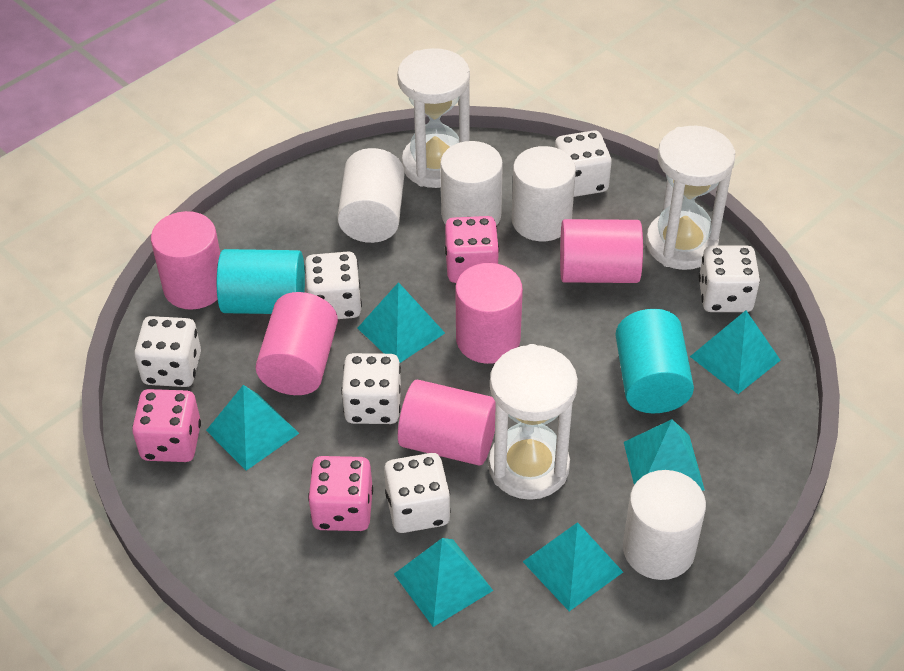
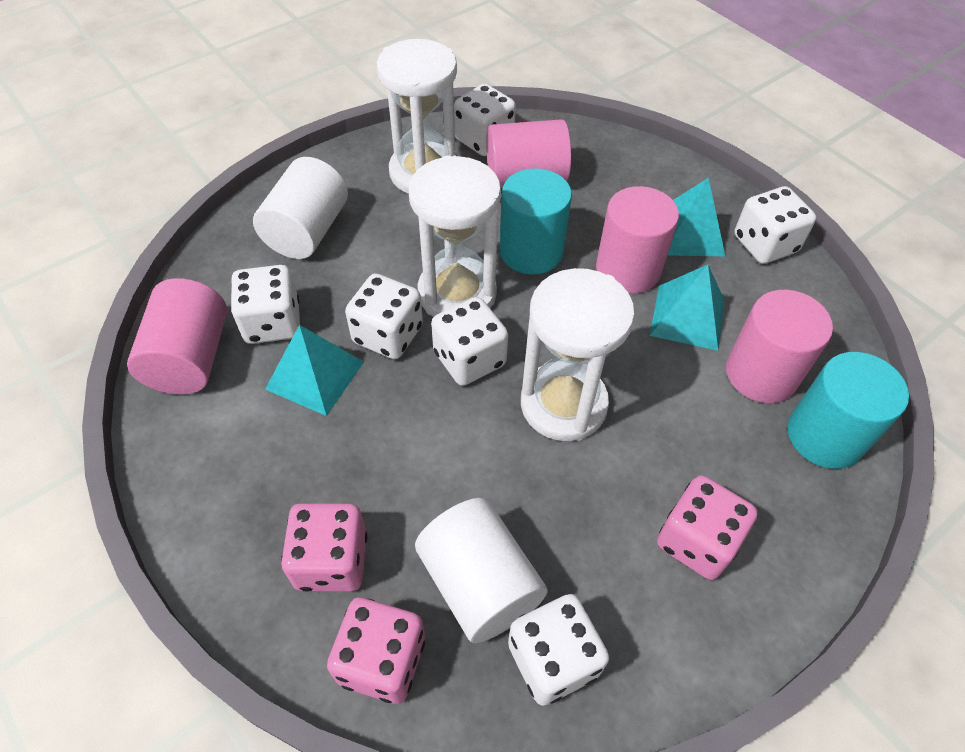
pink cylinder: [151,211,220,310] [255,292,338,395] [398,380,496,465] [455,263,523,364] [560,219,643,283] = 5 -> [127,278,227,395] [486,119,571,188] [596,186,679,293] [726,290,833,403] = 4
turquoise pyramid: [206,385,299,471] [358,282,445,363] [394,538,493,627] [523,522,623,611] [624,419,705,491] [690,310,781,394] = 6 -> [265,325,364,416] [650,265,724,351] [668,178,726,257] = 3
white cylinder: [337,148,404,243] [440,141,503,226] [512,146,576,241] [623,470,706,580] = 4 -> [253,157,348,259] [415,498,548,643] = 2

